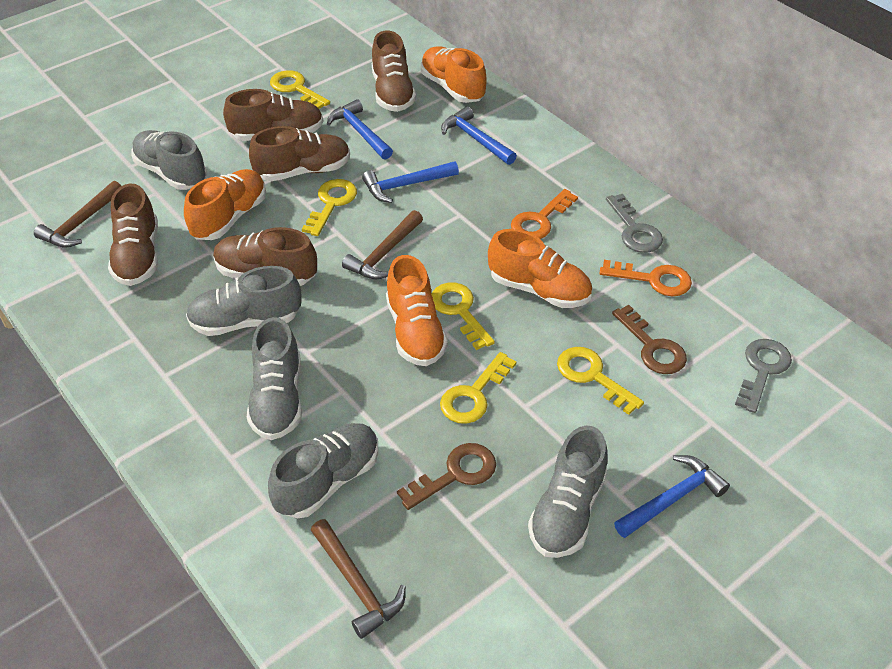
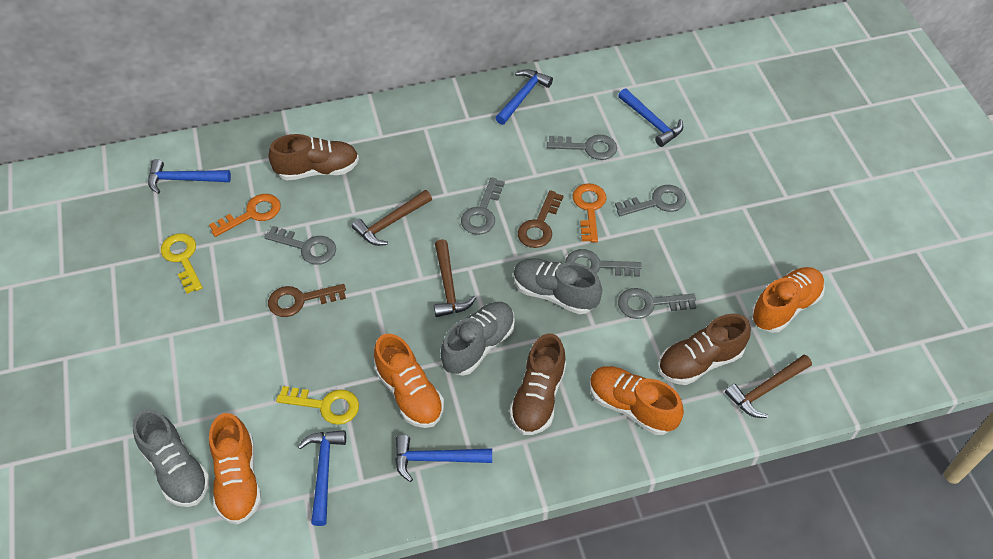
blue hammer: [327,99,393,160] [362,161,459,203] [441,106,517,165] [614,455,730,538] = 4 -> [148,159,231,194] [298,430,346,526] [395,435,492,482] [495,69,553,125] [618,88,683,147] = 5
brown shoe: [108,183,158,286] [213,227,317,286] [223,89,324,141] [249,126,350,181] [372,31,416,112] = 5 -> [268,134,359,181] [509,333,566,435] [658,314,751,385] = 3
grey key: [606,194,663,253] [735,339,792,413] = 2 -> [264,226,336,265] [461,177,505,235] [547,135,617,160] [565,249,642,277] [615,185,686,216] [618,288,696,319] = 6
grey shoe: [131,130,207,190] [186,266,302,336] [247,317,302,440] [268,423,378,518] [528,425,608,558] = 5 -> [132,409,210,507] [441,302,515,376] [513,258,602,315] = 3
yellow key: [270,70,330,109] [302,179,357,236] [431,282,495,350] [440,352,516,424] [557,347,644,415] = 5 -> [161,233,203,294] [276,386,359,425] = 2

